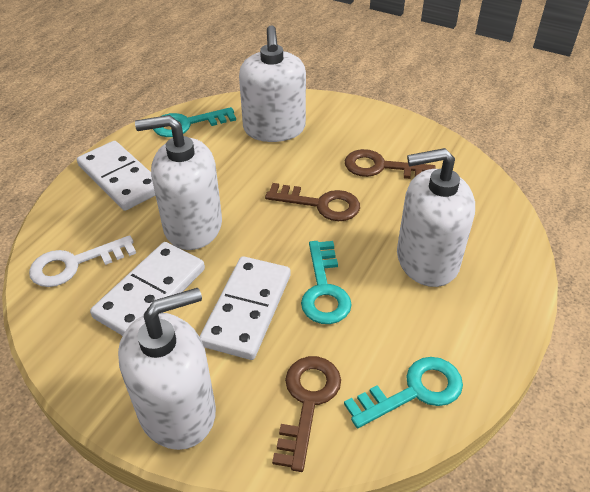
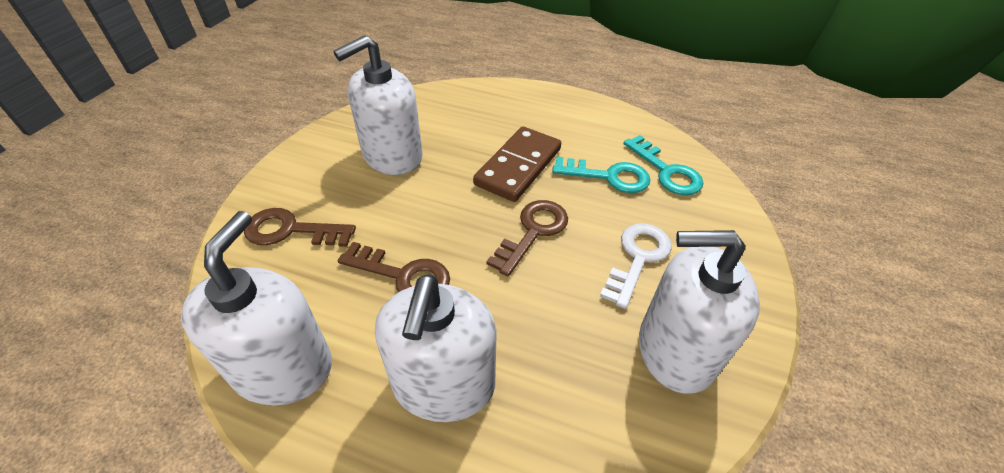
brown domino: none = 0 -> [473,127,561,202] = 1
turquoise key: [153,107,236,137] [301,241,352,324] [344,357,463,428] = 3 -> [552,157,650,193] [623,135,704,195] = 2
white domino: [77,141,156,211] [90,242,205,336] [199,256,290,360] = 3 -> none = 0

